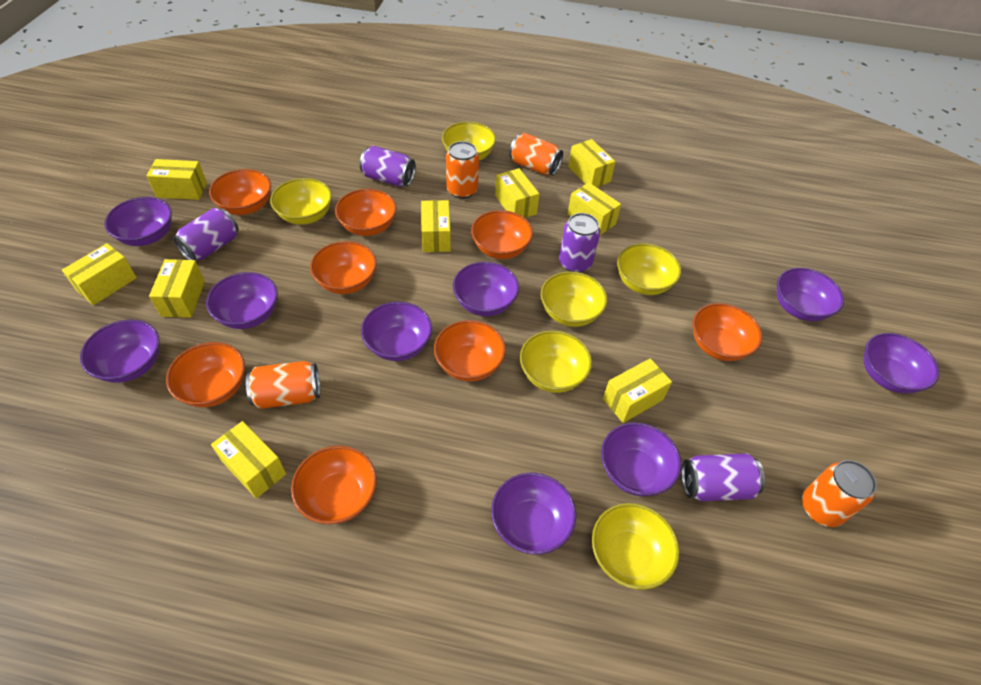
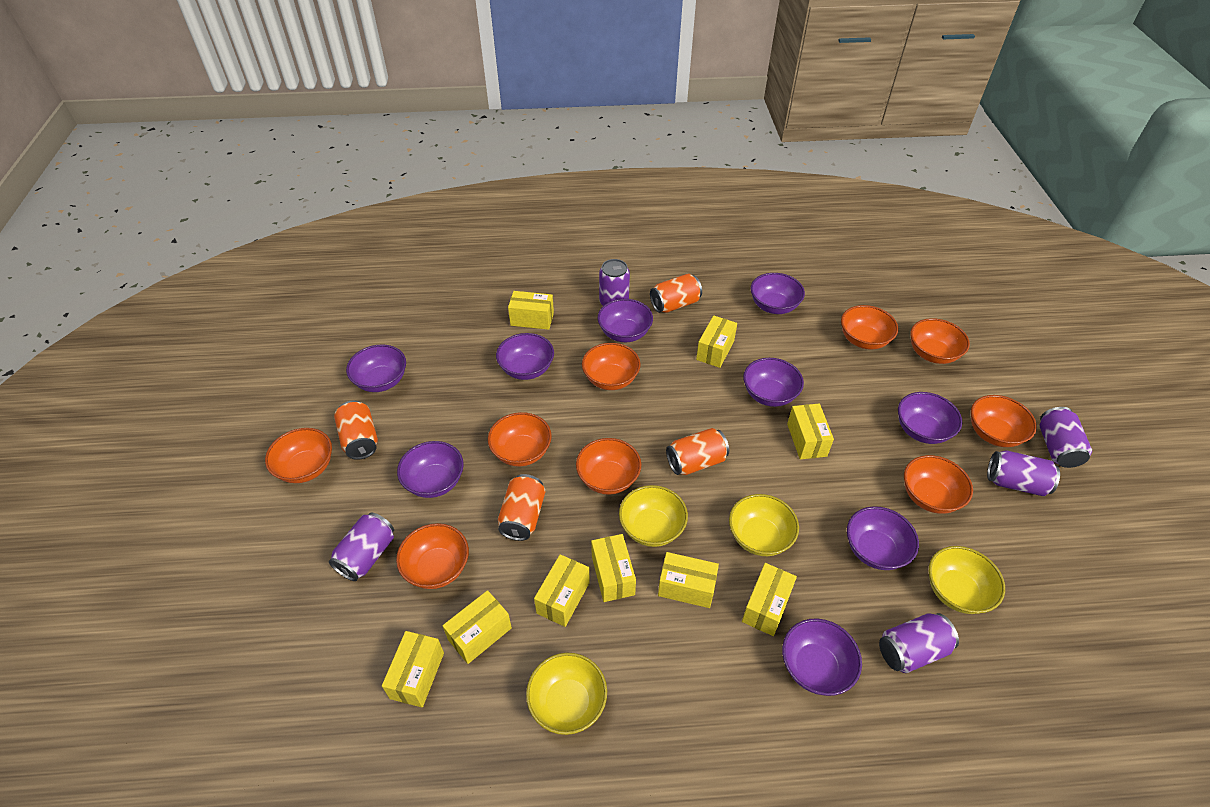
orange bowl: [166,342,245,407] [209,169,271,215] [291,445,377,524] [310,241,377,294] [335,189,397,236] [434,320,506,382] [471,210,533,259] [693,303,762,361] = 8 -> [265,428,332,483] [396,523,469,589] [488,412,552,467] [576,438,641,495] [582,343,641,390] [841,305,898,350] [904,455,973,514] [910,318,970,364] [971,395,1037,447] = 9
purple can: [173,208,239,260] [360,146,416,187] [559,213,600,273] [681,453,765,501] = 4 -> [329,512,394,581] [599,259,630,306] [879,613,959,673] [987,450,1060,496] [1040,407,1092,468] = 5
yellow bowl: [270,178,332,225] [442,122,496,160] [520,331,592,393] [541,271,608,327] [592,503,679,590] [617,243,681,295] = 6 -> [526,653,607,735] [619,485,688,547] [729,494,799,556] [929,546,1005,614] = 4

